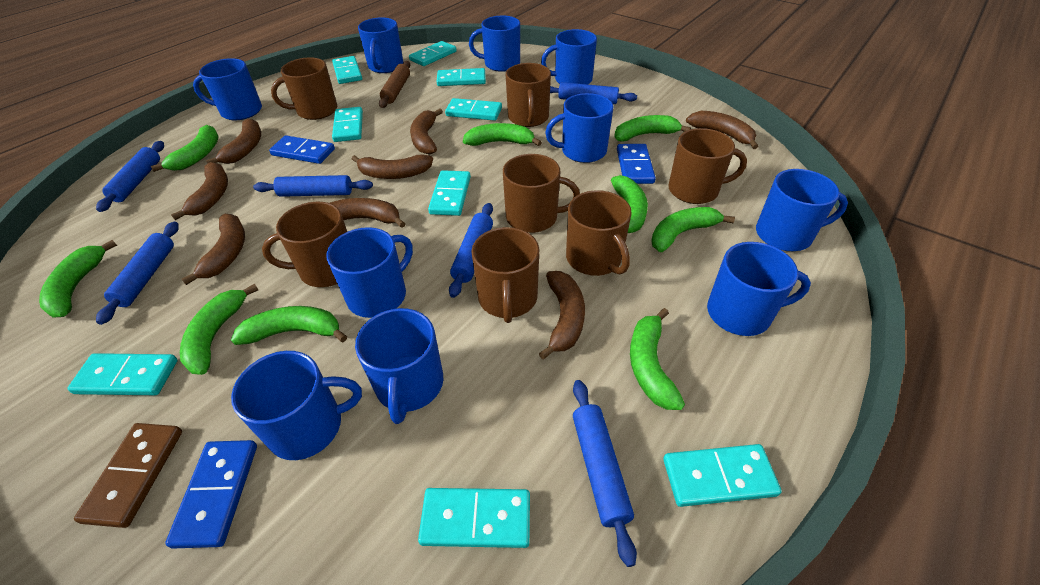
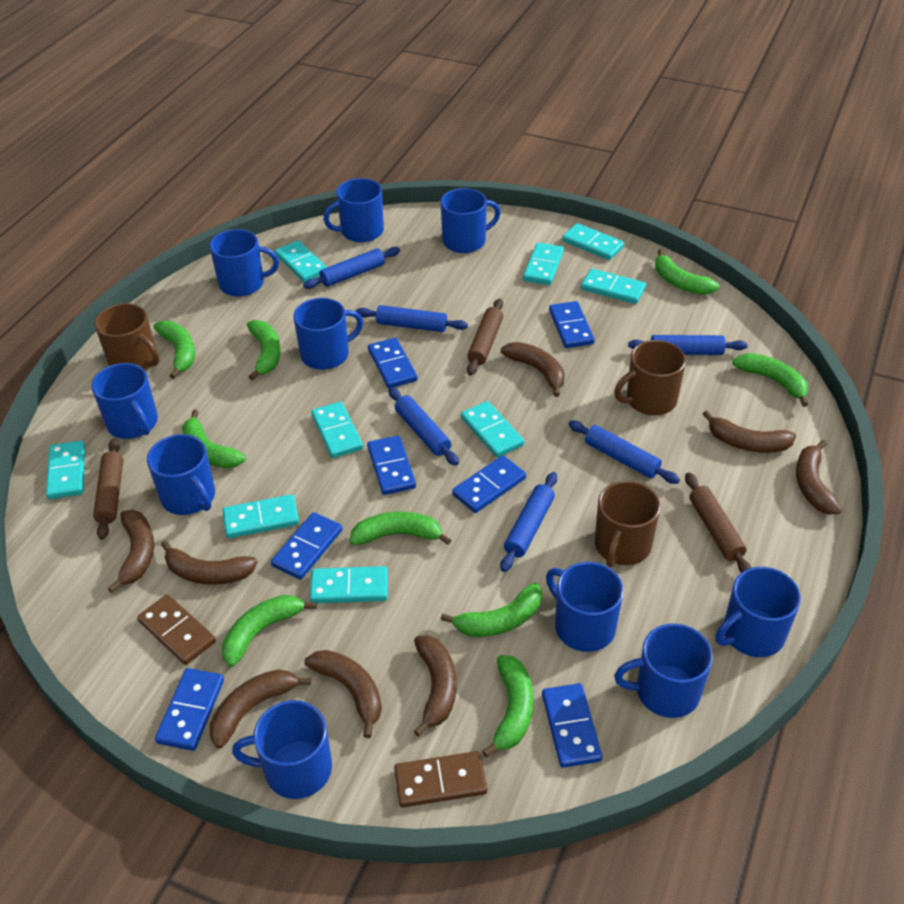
blue domino: [165,440,257,549] [269,135,335,164] [617,144,656,184] = 3 -> [155,668,224,751] [271,512,342,580] [367,436,416,495] [368,338,418,388] [452,455,526,513] [542,683,603,768] [549,301,595,348] = 7
brown domino: [74,423,182,528] = 1 -> [137,594,216,665] [394,751,487,807] = 2
brown mug: [262,202,347,287] [271,57,337,120] [471,227,539,323] [503,154,580,233] [506,63,551,127] [566,190,632,276] [668,128,747,204] = 7 -> [94,303,160,371] [595,481,660,567] [614,340,686,415] = 3
brown rolling pin: [379,61,410,108] = 1 -> [93,438,123,540] [467,298,503,376] [685,472,752,573] = 3

